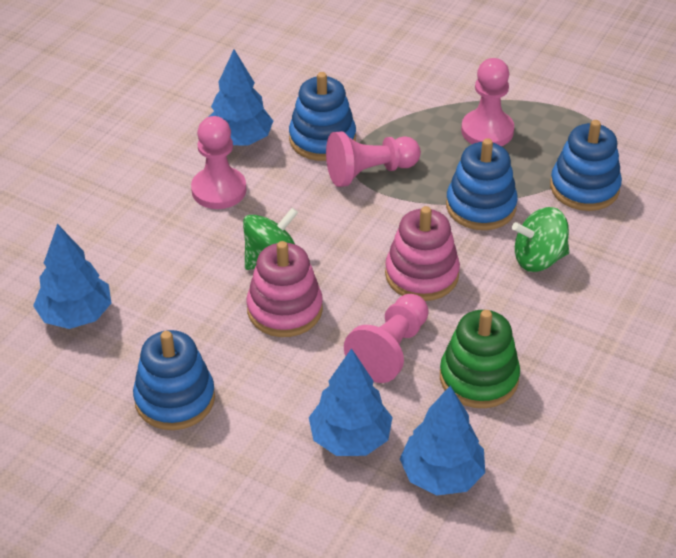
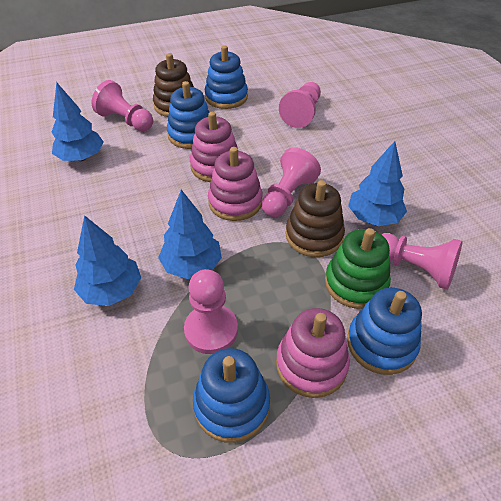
brown stacking toy: none = 0 -> [153,53,194,117] [286,180,345,257] = 2
green spinning top: [243,208,298,270] [512,207,569,272] = 2 -> none = 0
pink pawn: [191,116,246,209] [326,131,421,187] [344,294,429,383] [461,58,514,146] = 4 -> [91,80,153,131] [184,269,238,354] [261,147,321,217] [279,82,321,128] [381,233,463,290] = 5
pink stacking toy: [247,241,323,337] [385,206,460,301] = 2 -> [190,112,238,182] [208,147,263,221] [276,308,350,398] = 3

